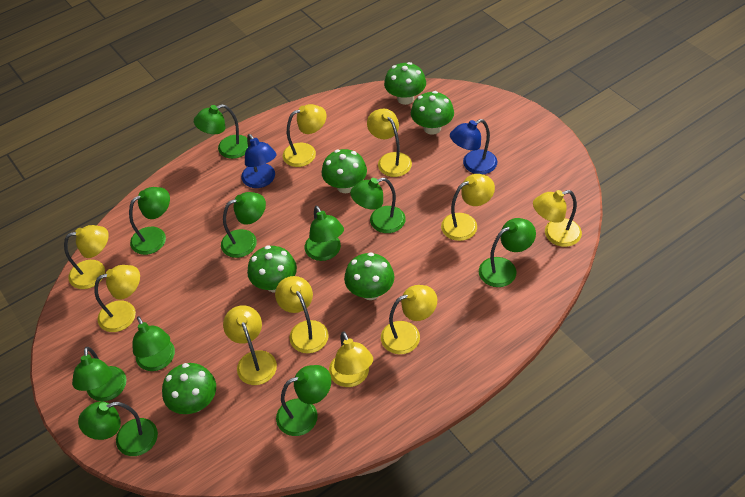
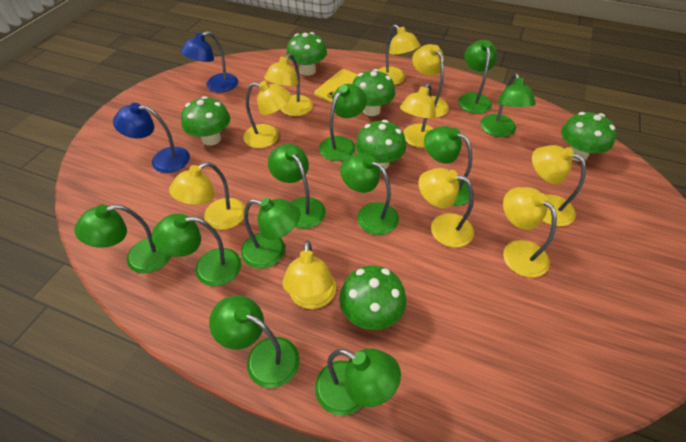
green lamp: [72,347,127,401] [78,402,158,456] [129,187,170,255] [133,316,175,371] [194,104,248,159] [221,192,266,258] [276,365,331,436] [305,206,344,261] [350,178,406,233] [479,218,536,287] = 10 -> [74,204,171,273] [152,214,241,286] [209,295,300,388] [241,198,300,269] [268,144,326,229] [315,348,401,416] [319,84,367,161] [340,153,399,235] [424,126,472,206] [458,40,497,114] [481,73,536,137] = 11
yellow phone: none = 0 -> [314,69,358,103] = 1

